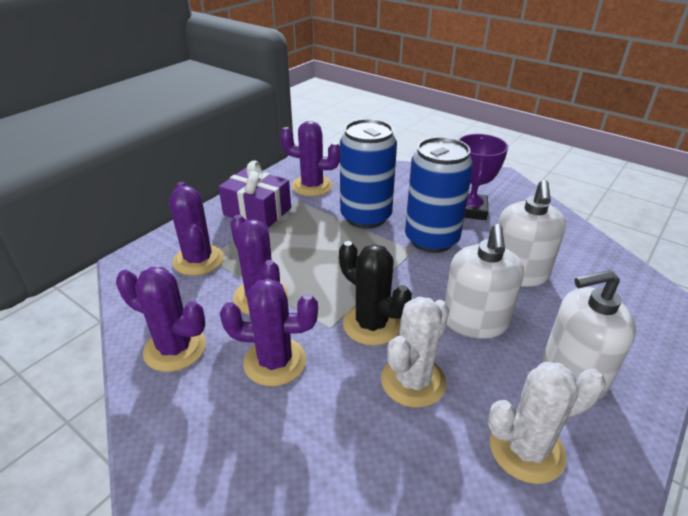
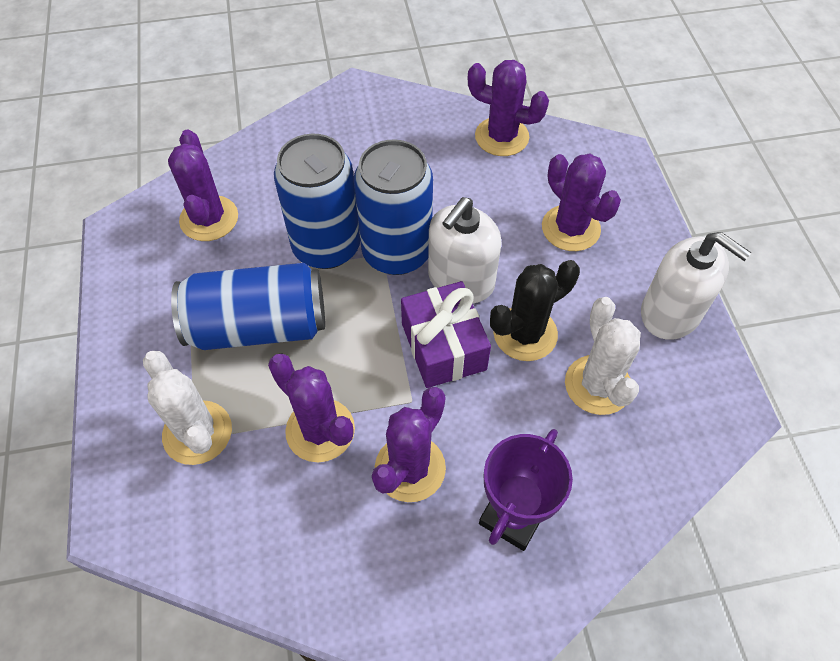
blue can: [340,119,397,229] [405,137,473,253] = 2 -> [171,263,325,350] [274,134,360,269] [354,139,433,275] = 3
white soap dispenser: [445,224,524,339] [498,180,566,287] [543,270,636,399] = 3 -> [428,197,502,303] [641,232,751,340] = 2

